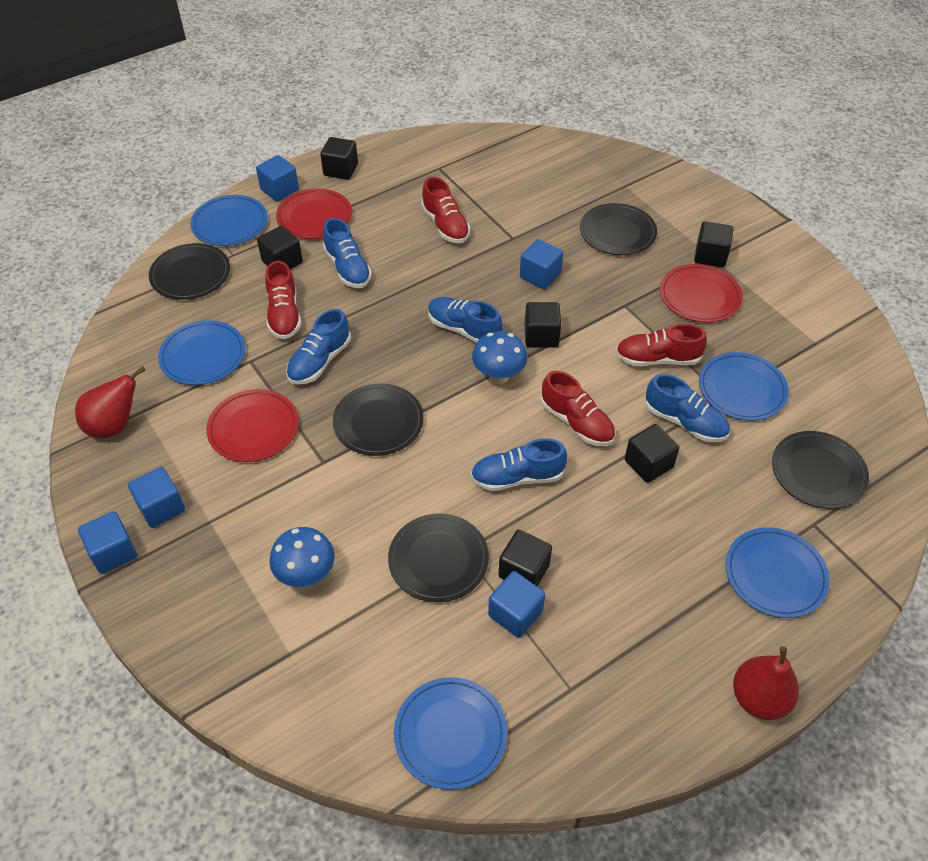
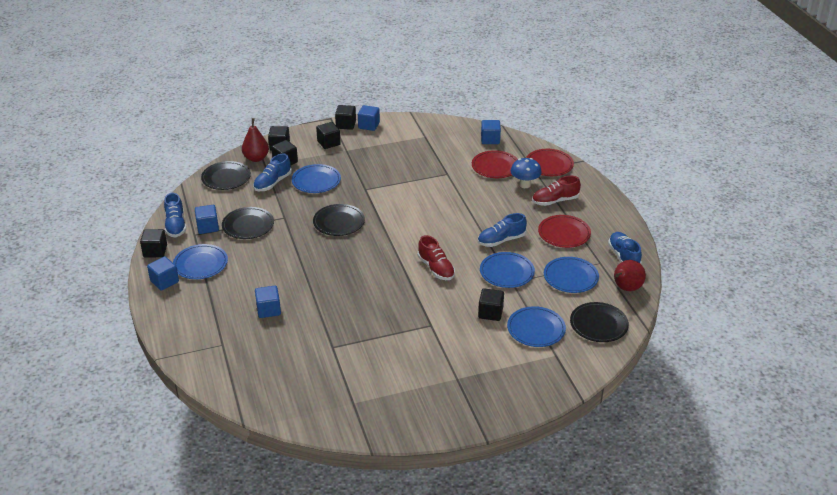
black plate: [149,243,230,300] [333,384,424,456] [388,514,489,602] [580,203,657,255] [772,431,869,509] = 5 -> [201,161,251,190] [222,207,274,239] [313,204,365,236] [570,302,629,342] = 4
blue mushroom: [269,527,335,587] [472,331,527,384] = 2 -> [511,158,542,188] = 1
blue shoe: [286,309,351,385] [323,218,372,288] [428,297,503,343] [471,438,567,491] [645,374,730,442] = 5 -> [164,193,186,238] [253,154,292,191] [478,213,527,247] [608,232,642,264] = 4
red shoe: [265,261,301,340] [421,177,470,243] [540,371,615,446] [616,324,707,366] = 4 -> [418,235,455,280] [532,176,581,206] = 2

